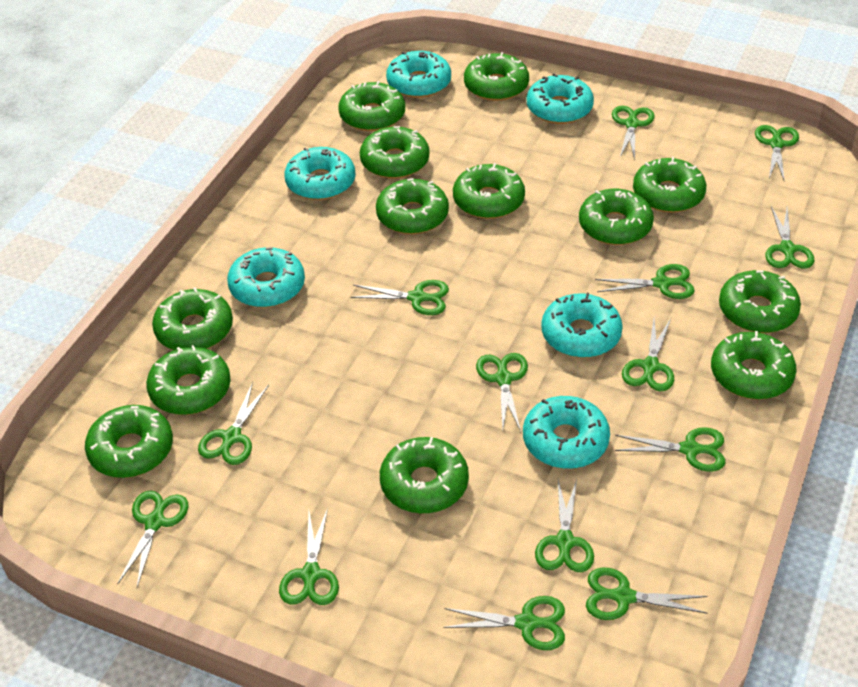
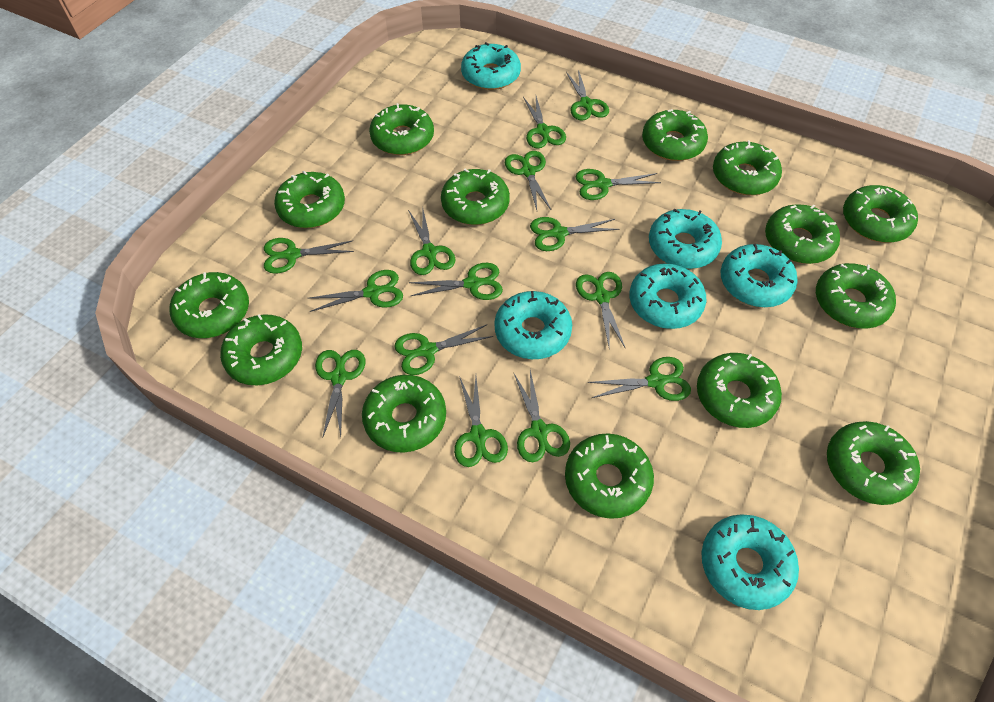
green donut: [85,405,173,478] [146,345,231,415] [152,287,233,350] [338,81,405,131] [360,126,429,179] [376,178,449,234] [380,437,469,513] [453,163,525,219] [464,52,529,101] [579,189,654,245] [633,157,706,213] [711,331,797,400] [719,270,801,333] = 13 -> [170,272,249,338] [220,314,302,385] [274,171,345,228] [362,375,446,453] [369,103,434,155] [441,169,510,225] [565,433,654,519] [642,109,708,161] [697,353,782,428] [713,140,782,195] [765,204,840,264] [816,263,896,329] [827,421,920,505] [843,185,918,243] = 14
green scissors: [118,490,189,587] [198,382,269,465] [279,508,339,605] [350,280,449,315] [443,596,565,650] [476,353,528,432] [535,479,594,572] [586,567,708,620] [595,264,695,299] [612,106,655,160] [615,427,725,472] [622,319,674,392] [755,125,799,180] [765,206,814,269] = 14 -> [264,238,354,274] [308,270,403,312] [315,350,365,438] [394,324,493,375] [408,206,455,275] [409,263,503,300] [454,376,508,467] [505,151,551,210] [513,370,570,462] [523,96,566,148] [530,217,619,251] [566,70,609,121] [576,169,661,200] [576,272,626,349] [588,357,691,401] = 15

